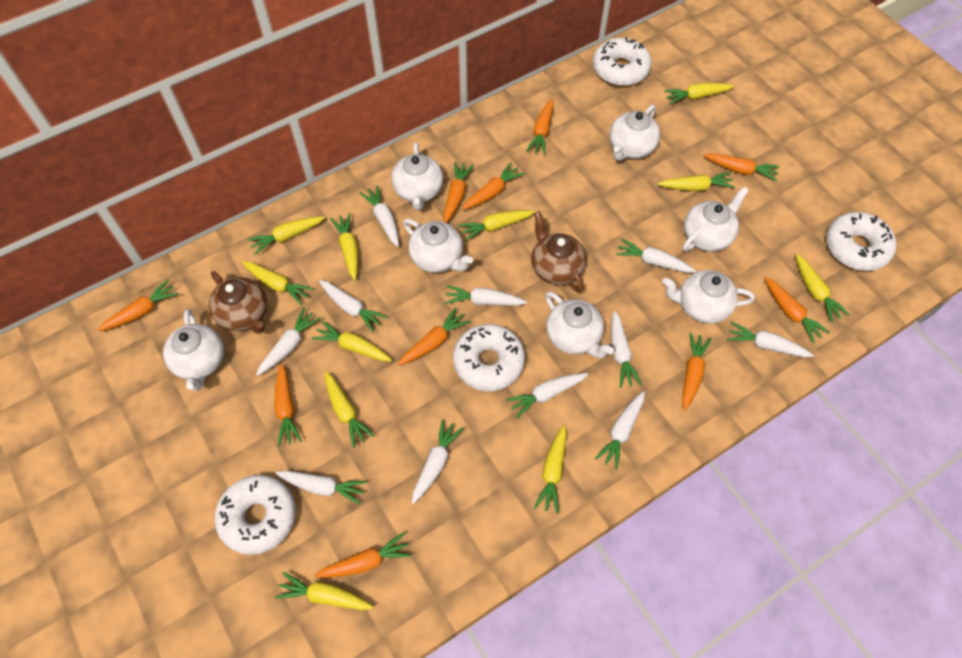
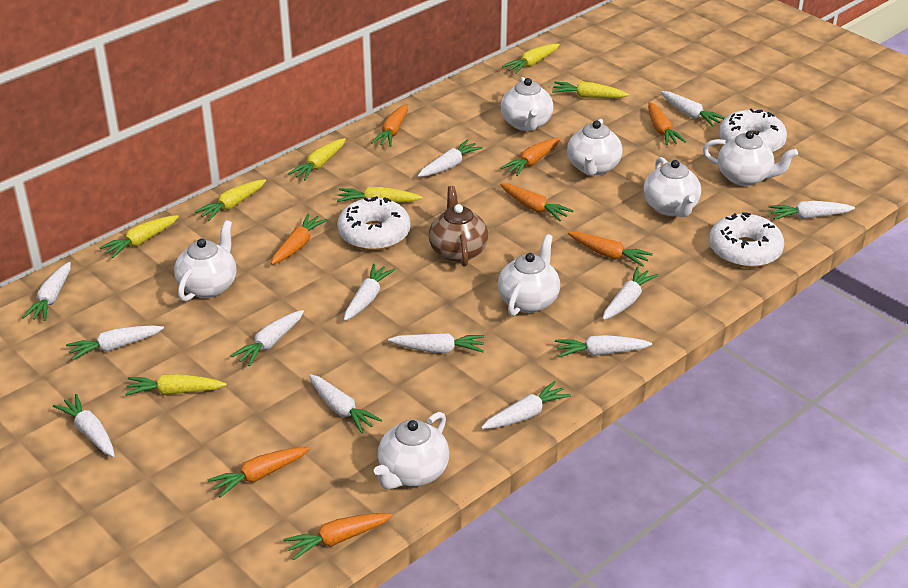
brown teapot: [209,271,267,333] [531,211,586,293] = 2 -> [429,186,488,266] = 1
orange carrot: [98,279,179,331] [274,364,302,447] [314,532,412,578] [398,308,470,365] [444,161,474,223] [462,162,525,210] [526,99,554,155] [682,333,712,411] [703,153,780,181] [764,277,830,343] = 10 -> [208,447,310,498] [271,214,327,265] [283,513,393,560] [371,104,408,147] [500,183,574,221] [501,138,561,176] [568,232,653,267] [648,102,686,145] = 8
white carrot: [256,308,321,376] [275,471,367,505] [319,280,387,333] [360,185,399,247] [412,419,464,504] [444,285,527,306] [506,373,588,419] [595,391,645,470] [611,311,642,388] [616,238,696,273] [727,322,814,357] = 11 -> [22,262,71,321] [53,394,115,457] [66,325,164,360] [231,310,304,366] [309,374,382,434] [344,264,395,321] [388,333,484,353] [418,139,483,177] [481,381,571,429] [555,335,652,357] [602,267,658,320] [661,91,725,126] [768,201,855,220] = 13
white donut: [214,475,296,555] [453,324,525,391] [593,38,652,86] [826,212,897,271] = 4 -> [337,196,410,251] [709,212,784,268] [719,109,787,153] = 3
yellow carrot: [242,261,314,305] [247,216,325,255] [275,572,374,610] [312,321,392,361] [325,371,375,448] [330,213,358,280] [458,210,535,241] [534,425,567,514] [658,172,735,191] [664,83,734,104] [795,254,850,323] = 11 -> [99,215,179,258] [125,374,227,396] [194,179,266,221] [288,138,346,181] [337,187,422,203] [502,44,560,74] [552,82,629,98] = 7

